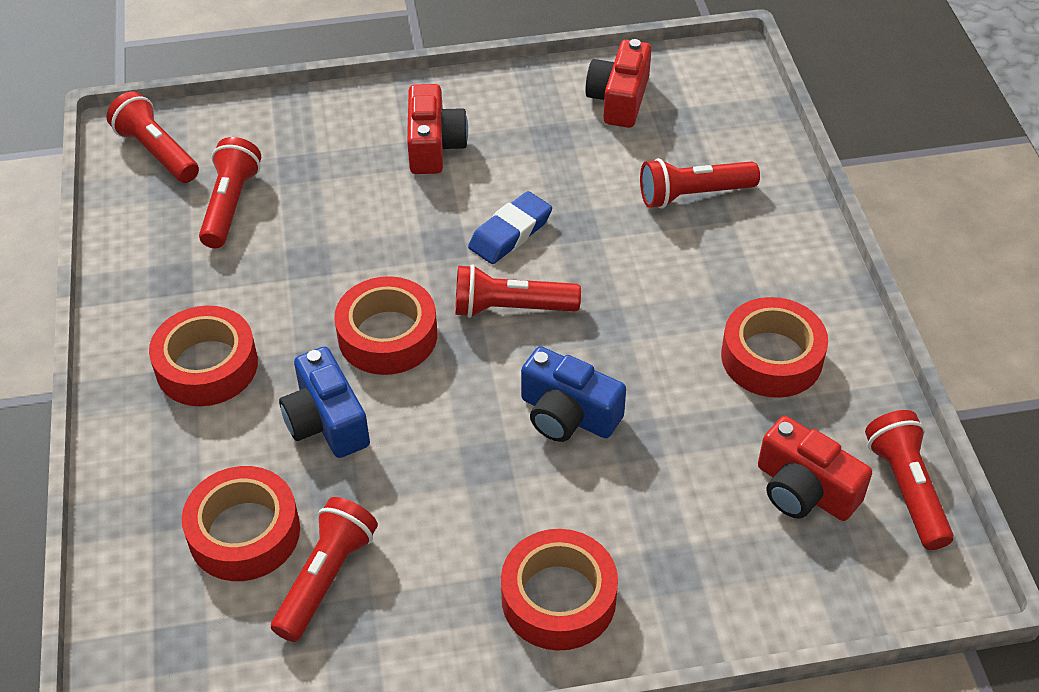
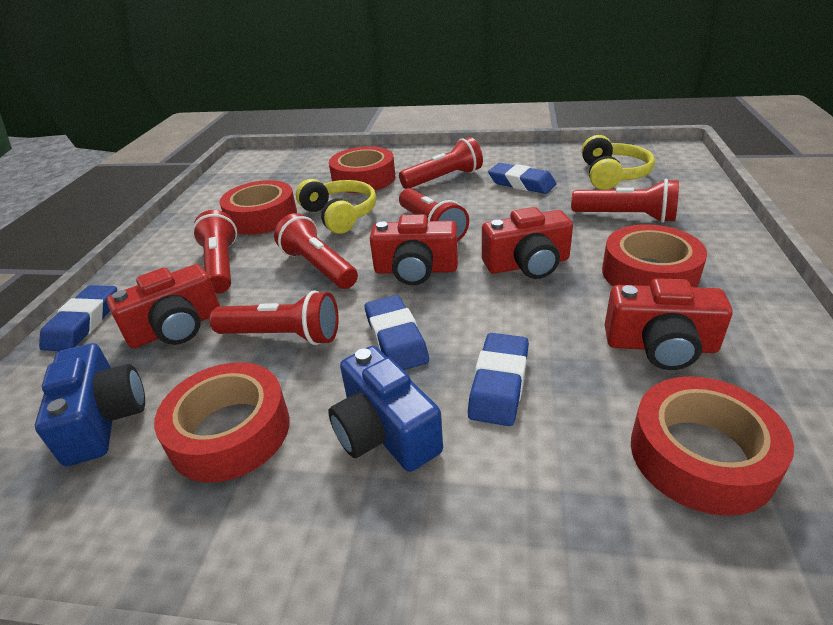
blue eraser: [468,191,552,264] = 1 -> [39,285,117,351] [365,295,429,370] [468,333,529,426] [488,163,556,194] = 4
red camera: [407,84,468,174] [585,39,651,128] [758,416,872,521] = 3 -> [107,264,220,348] [370,214,458,285] [482,207,573,279] [605,278,733,370] = 4
yellow headphones: none = 0 -> [296,179,376,234] [582,135,655,190] = 2

